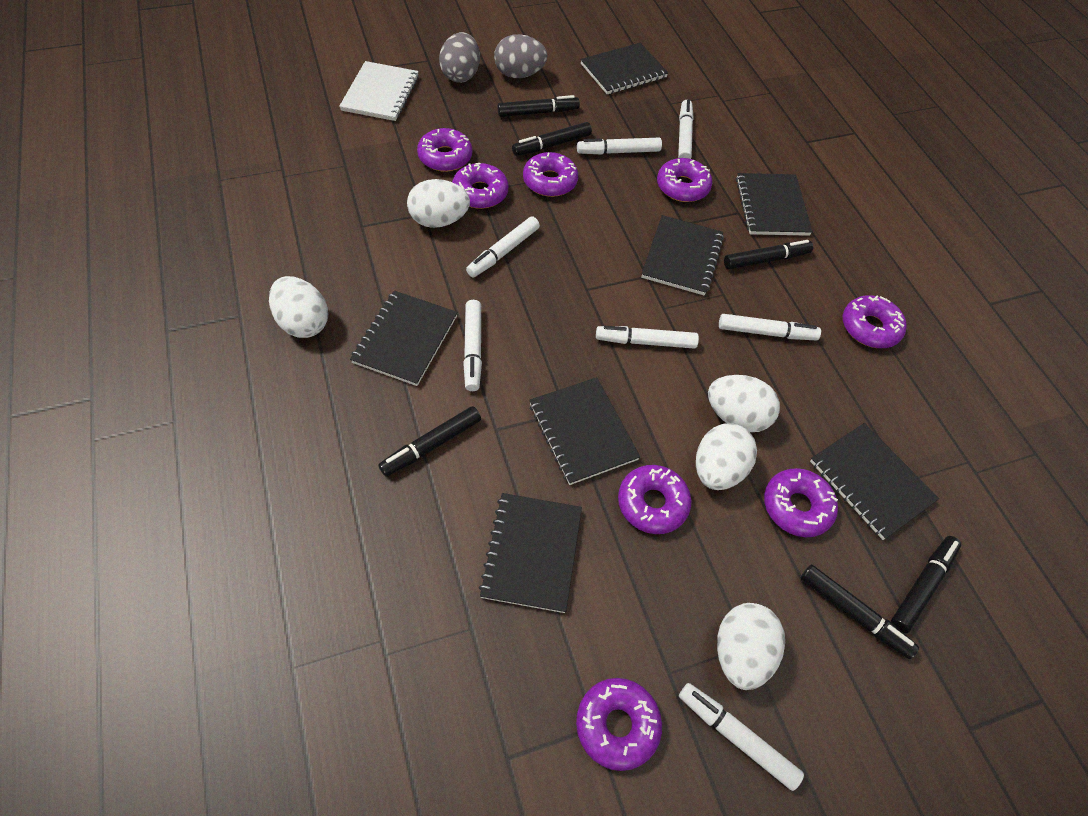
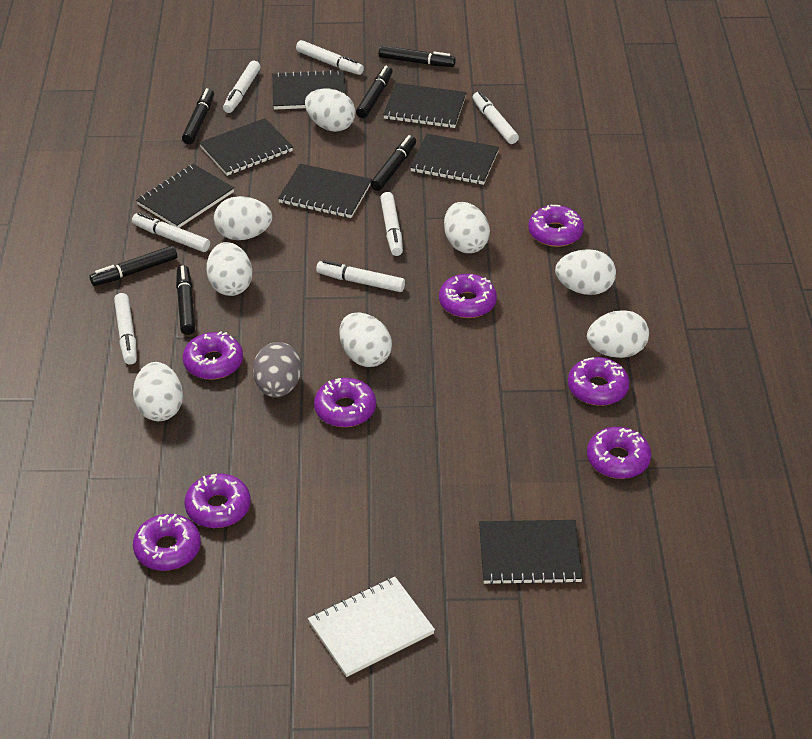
grey egg: [439,32,480,83] [494,34,548,78] = 2 -> [253,342,302,398] = 1
white egg: [269,276,328,338] [407,179,470,228] [696,423,757,490] [708,375,780,432] [717,603,785,690] = 5 -> [133,362,183,421] [206,242,252,296] [214,196,272,240] [305,88,356,132] [340,312,392,367] [444,202,490,253] [555,249,616,295] [587,310,649,358] = 8

